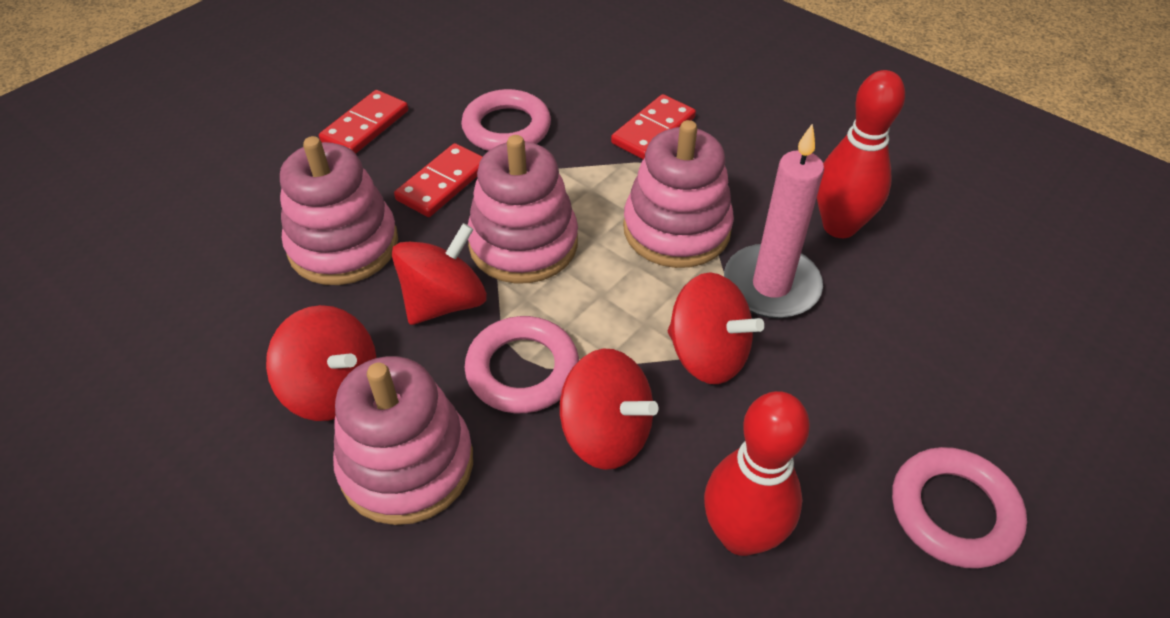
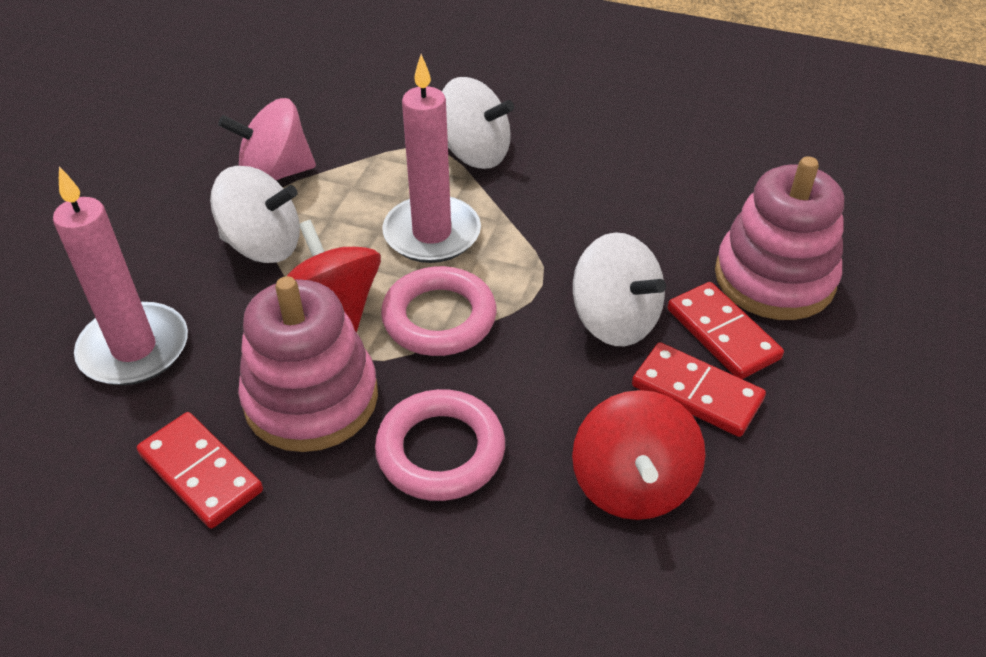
pink candle: [724,123,824,318] = 1 -> [53,167,188,385] [382,54,481,263] = 2
pink ring: [461,89,551,151] [465,316,579,413] [892,447,1027,569] = 3 -> [375,389,505,501] [381,266,497,356] = 2
pink spinning top: none = 0 -> [218,98,316,180] = 1
pink stacking toy: [280,136,398,285] [333,356,473,525] [468,135,578,283] [623,120,734,268] = 4 -> [238,276,378,452] [715,156,844,320] = 2
red bowling pin: [704,391,810,556] [817,70,905,238] = 2 -> none = 0
red spinning top: [266,305,377,421] [392,223,487,325] [560,348,659,470] [668,272,764,384] = 4 -> [287,220,381,333] [572,390,705,520] = 2
white spinning top: none = 0 -> [210,166,300,263] [442,77,514,169] [573,232,666,346] = 3

